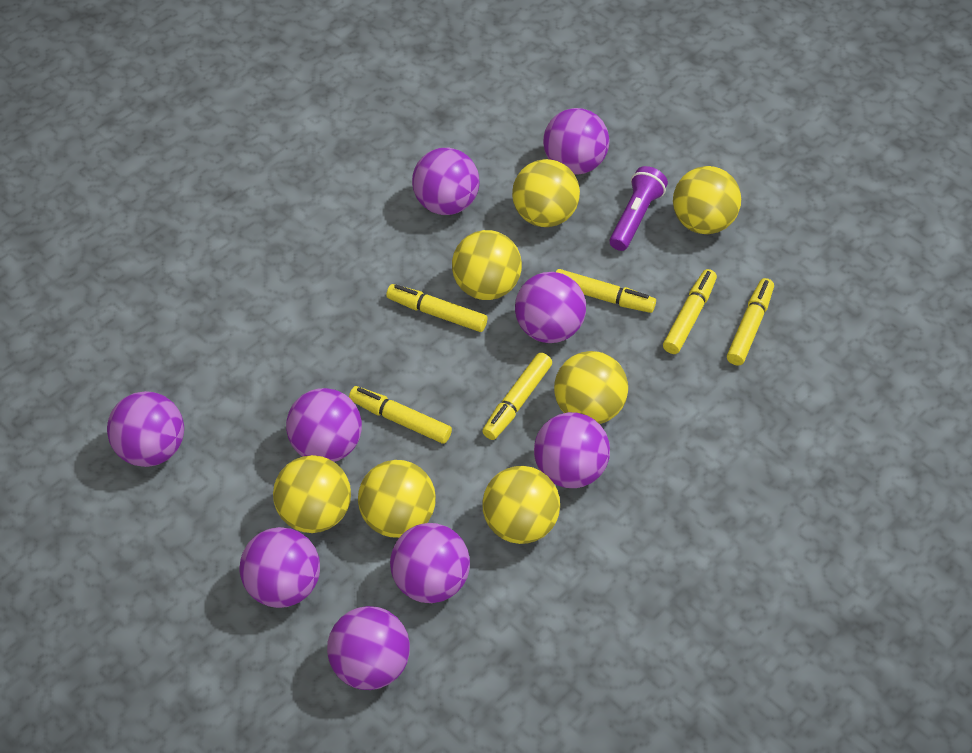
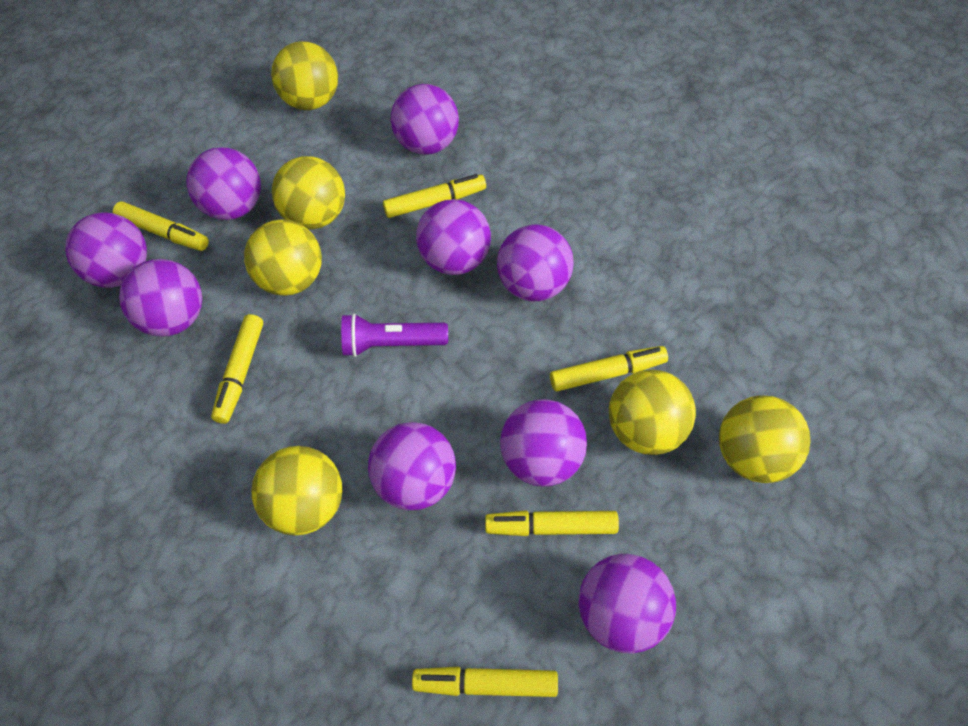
yellow ball: [273,455,351,533] [358,460,436,538] [452,230,522,300] [482,466,560,544] [512,159,580,227] [554,351,628,424] [673,166,741,234] = 7 -> [244,219,322,296] [252,446,342,536] [271,41,338,110] [272,156,345,229] [609,370,696,455] [719,395,810,483] = 6

